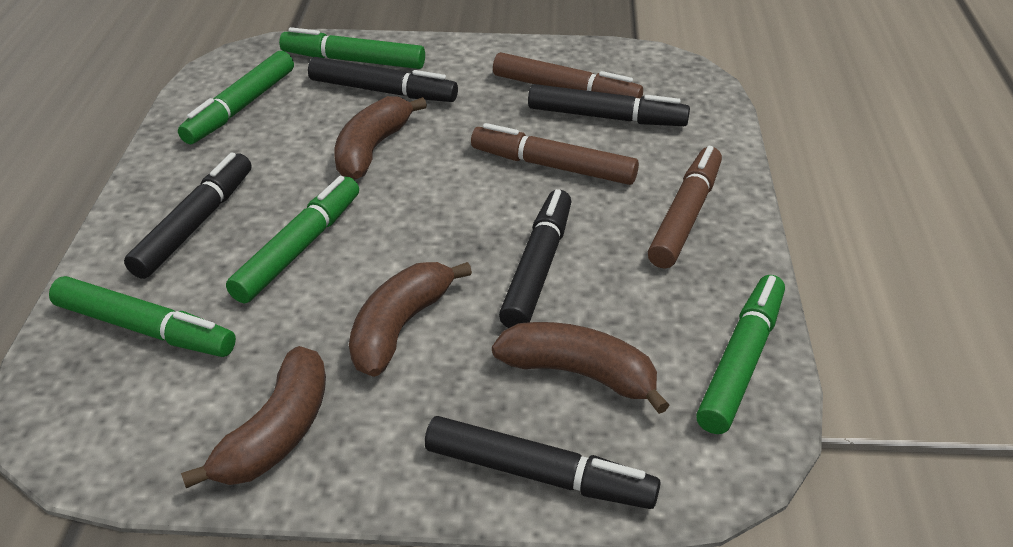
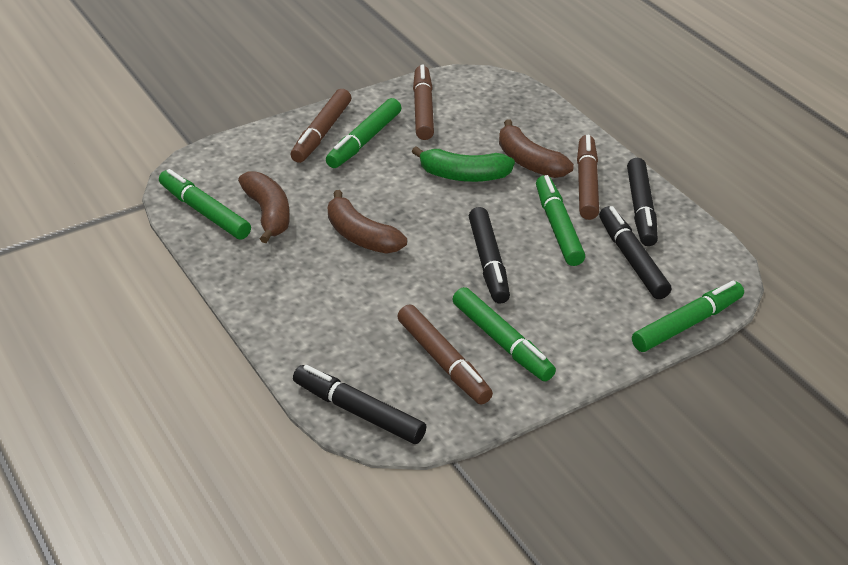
black marker: [124,153,251,279] [308,57,458,102] [425,416,661,509] [499,189,571,328] [528,84,690,126] = 5 -> [293,365,426,444] [469,207,510,304] [599,206,671,299] [627,158,658,246] = 4
brown banana: [181,346,326,488] [334,96,427,180] [349,262,472,377] [492,322,669,414] = 4 -> [238,171,290,243] [328,190,407,253] [499,119,574,178] = 3
brown marker: [471,123,639,185] [493,52,643,99] [648,146,722,268] = 3 -> [291,89,351,163] [397,304,493,404] [413,65,434,140] [577,135,599,220] = 4
green banana: none = 0 -> [412,146,515,182] = 1

